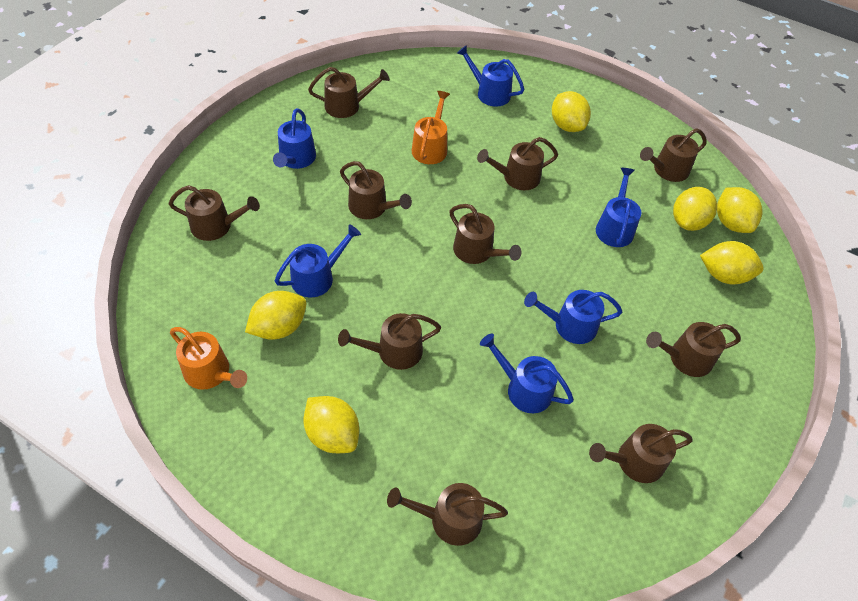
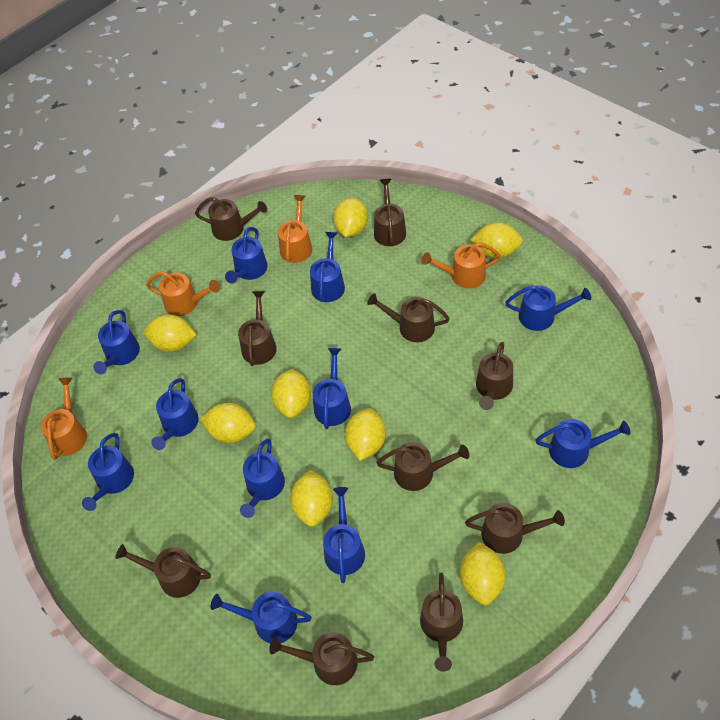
blue watering can: [273,108,316,169] [275,224,361,297] [457,45,524,107] [480,334,574,413] [524,290,622,344] [596,168,641,247] = 6 -> [82,433,134,511] [93,310,140,374] [151,378,199,450] [211,592,312,643] [225,227,268,284] [240,439,285,518] [310,232,345,302] [313,348,351,429] [323,487,365,583] [506,285,591,331] [536,419,630,468] = 11
orange watering can: [170,327,247,390] [412,91,450,164] = 2 -> [41,378,87,460] [146,271,220,316] [278,195,312,263] [422,242,501,289] = 4
yellow lemon: [245,291,306,340] [303,396,359,453] [552,91,591,132] [673,187,717,231] [700,241,764,284] [717,187,763,233] = 6 -> [144,314,196,352] [200,403,256,443] [271,369,311,418] [290,470,333,527] [333,198,368,237] [345,408,386,461] [460,542,506,605] [470,222,523,258] = 8

